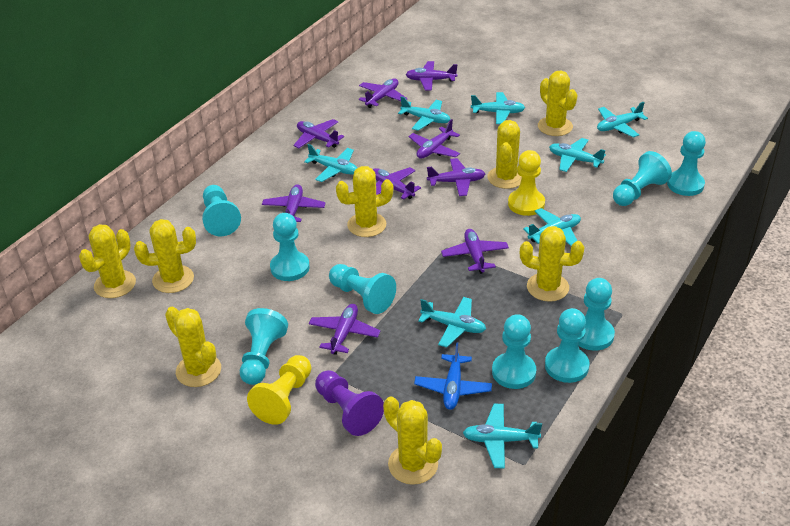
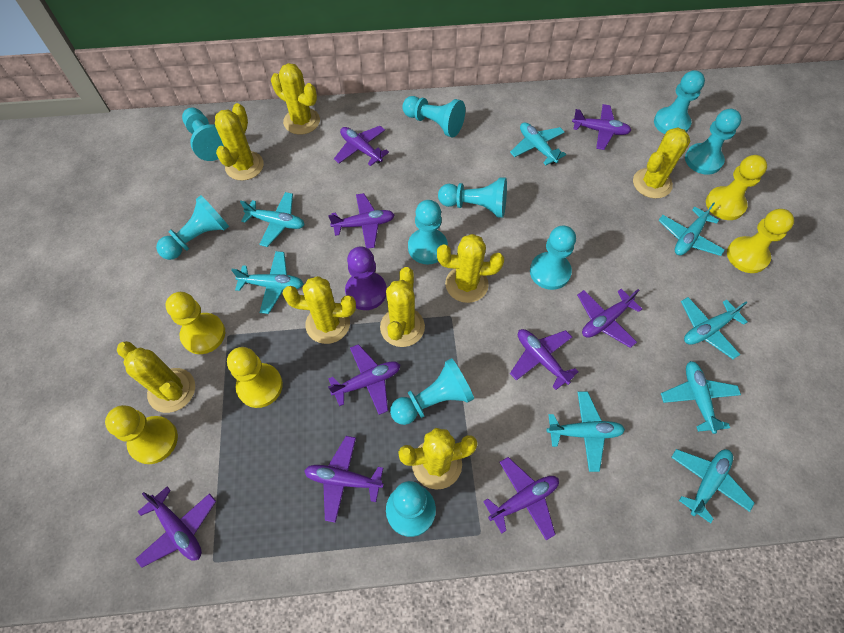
blue plane: [414,342,492,410] = 1 -> none = 0
turquoise pawn: [202,185,241,236] [240,308,288,385] [270,213,310,281] [329,264,396,314] [492,314,536,389] [545,308,589,383] [578,278,615,351] [613,151,672,206] [667,131,706,196] = 9 -> [156,195,229,260] [182,107,224,161] [386,481,436,537] [390,358,474,425] [403,96,465,137] [408,200,448,264] [438,177,507,218] [530,226,576,290] [654,70,705,134] [685,109,742,175] = 10
yellow pawn: [247,355,311,425] [508,150,545,216] = 2 -> [105,405,178,464] [166,292,225,354] [227,347,283,408] [706,155,767,220] [727,209,794,273] = 5

